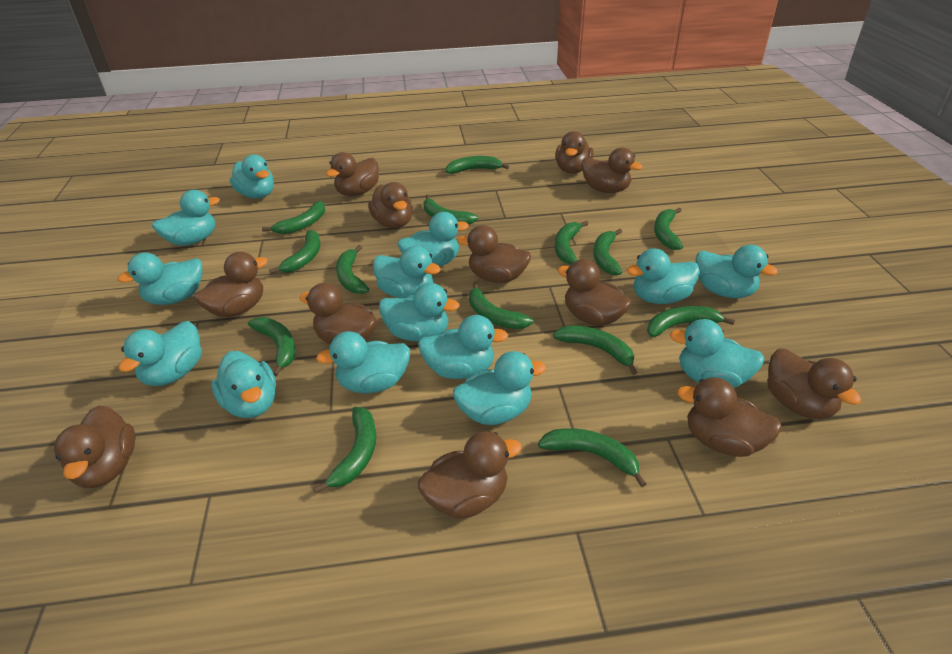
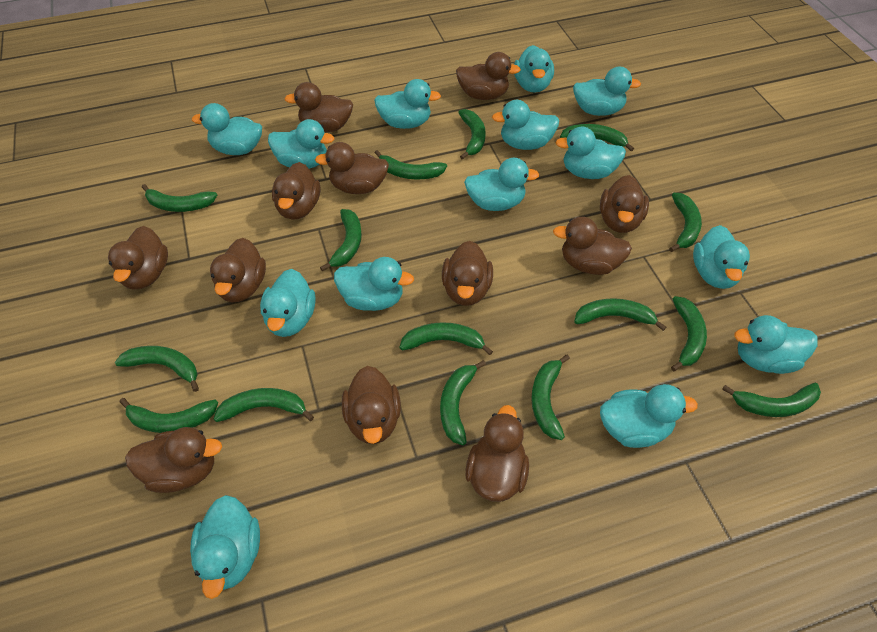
green banana: [248,317,295,377] [262,201,325,234] [269,230,320,274] [313,407,376,494] [336,245,369,294] [424,195,478,224] [446,156,509,174] [469,282,534,329] [538,428,646,487] [553,326,637,375] [555,221,588,265] [593,229,622,275] [647,306,735,337] [654,208,683,250] = 14 -> [115,346,199,392] [120,398,218,433] [142,184,217,212] [214,388,314,422] [320,209,362,271] [375,150,447,179] [400,322,493,355] [440,360,486,445] [458,109,486,160] [531,355,570,440] [560,124,634,151] [574,298,666,331] [669,193,702,252] [671,296,707,371] [722,383,821,417] = 15

